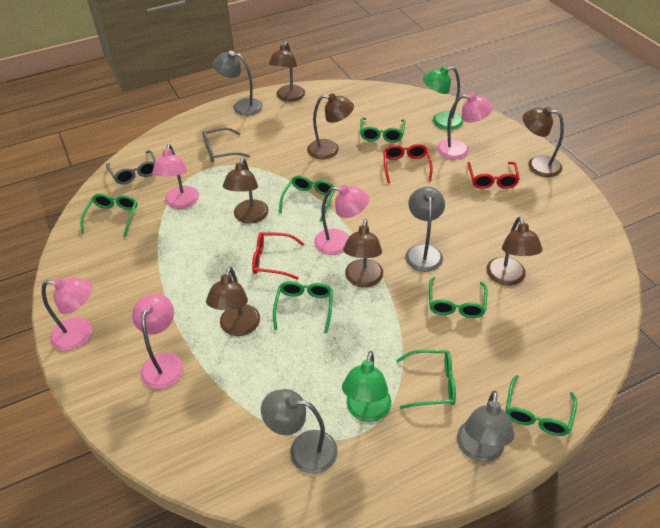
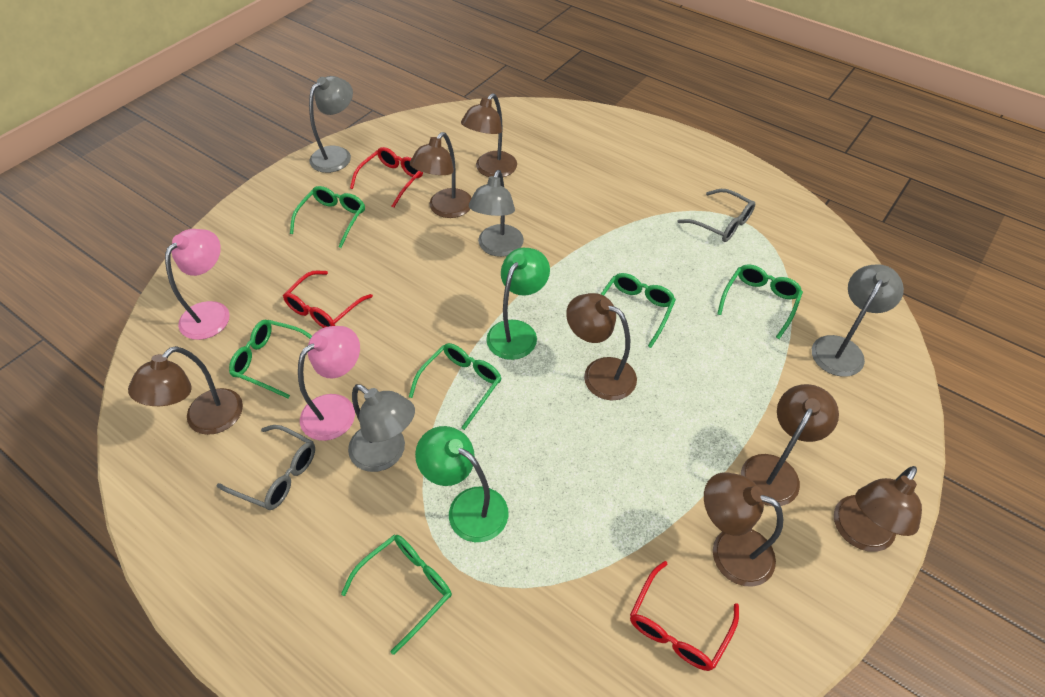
green glasses: [80,193,137,238] [273,281,333,334] [279,175,335,222] [360,117,406,143] [396,350,456,409] [429,277,488,318] [505,375,577,436] = 7 -> [229,320,312,398] [290,186,365,248] [341,535,452,655] [409,343,501,430] [601,273,676,348] [717,264,803,339] = 6
pink lamp: [42,277,92,351] [132,293,184,389] [152,144,199,209] [314,185,369,255] [437,93,493,159] = 5 -> [165,229,230,340] [298,326,360,441] = 2

